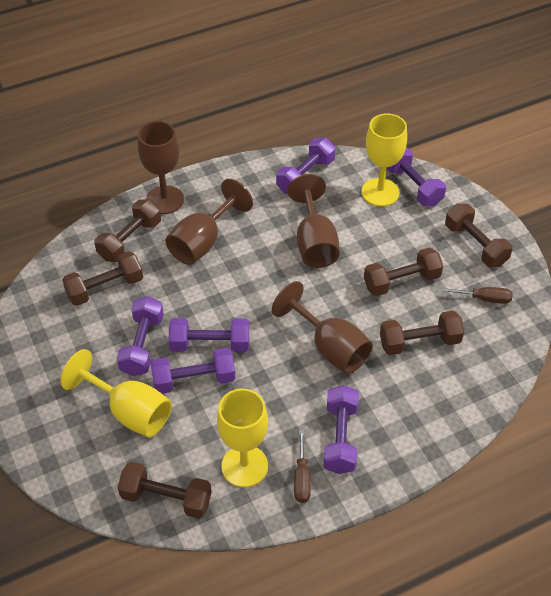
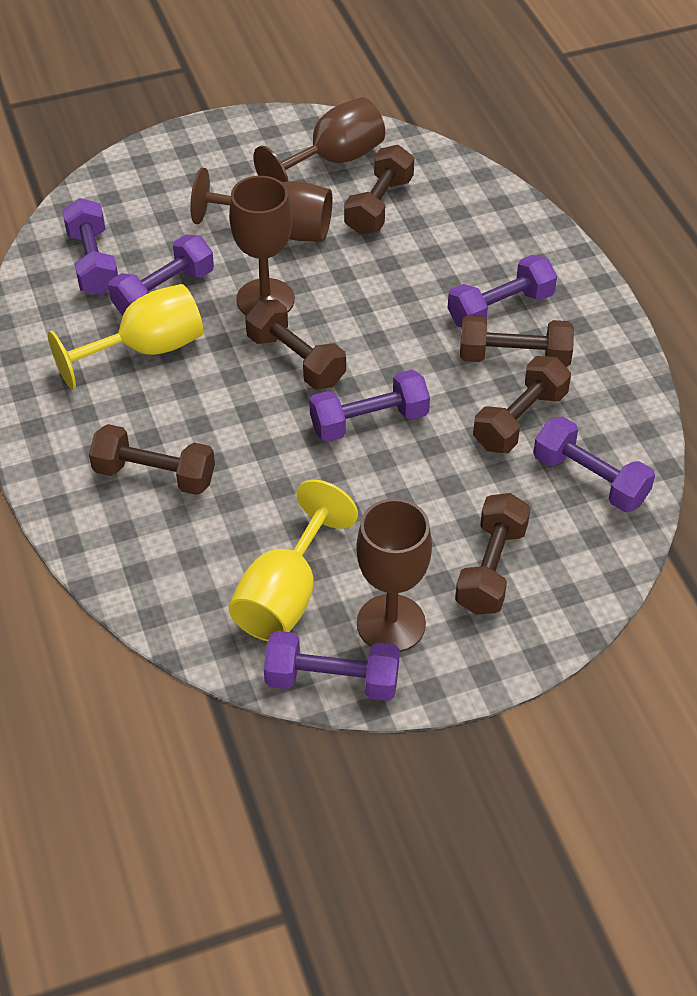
brown screwdriver: [294,430,311,503] [441,287,513,304] = 2 -> none = 0
yellow goblet: [60,349,172,437] [217,389,268,487] [361,114,407,206] = 3 -> [48,284,203,389] [228,480,358,641] = 2

